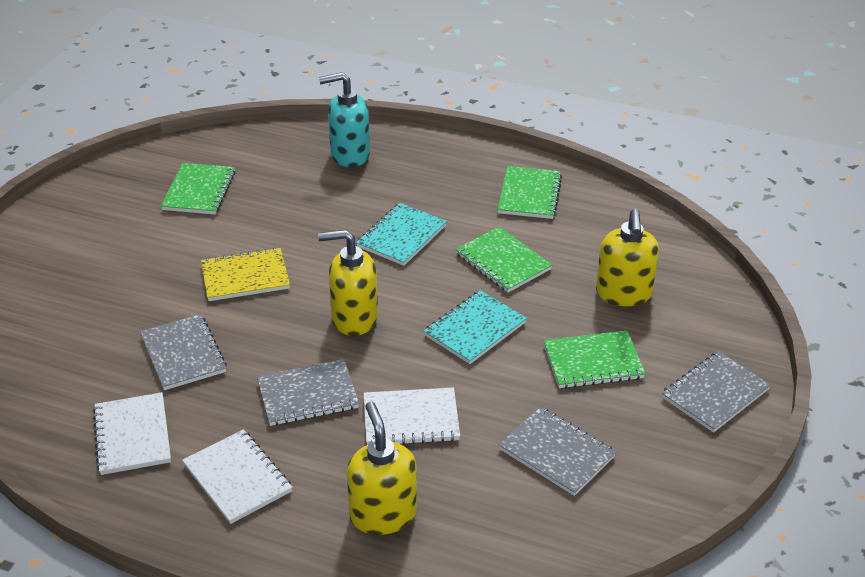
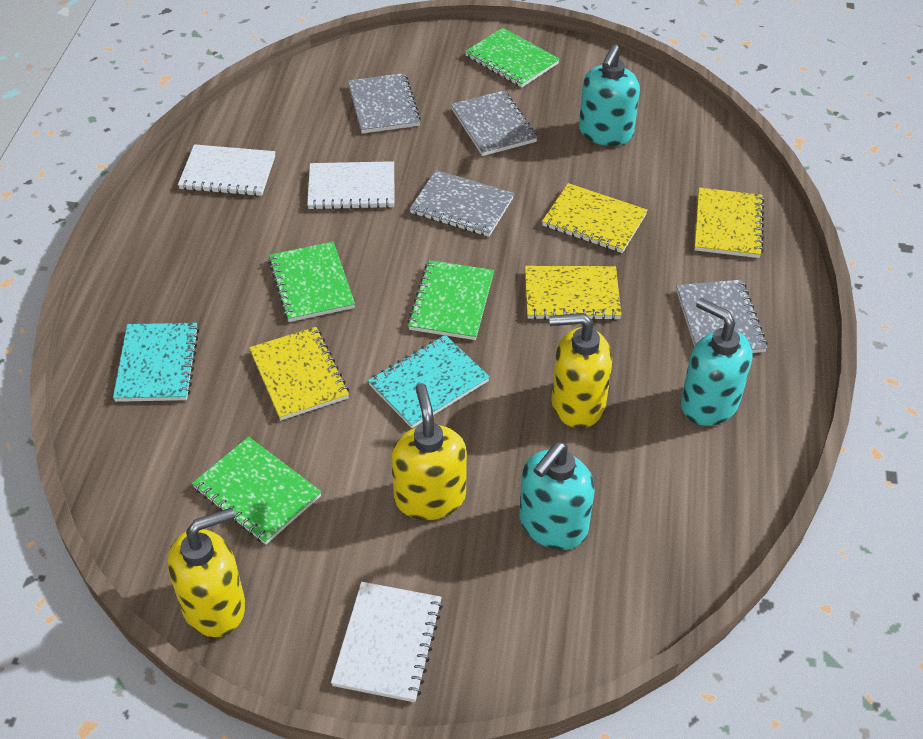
turquoise soap dispenser: [319,72,370,167] = 1 -> [519,442,595,550] [579,44,640,146] [681,298,753,426] = 3
yellow notebook: [201,248,290,301] = 1 -> [249,327,349,420] [525,266,621,320] [542,183,648,253] [695,187,764,258] = 4

